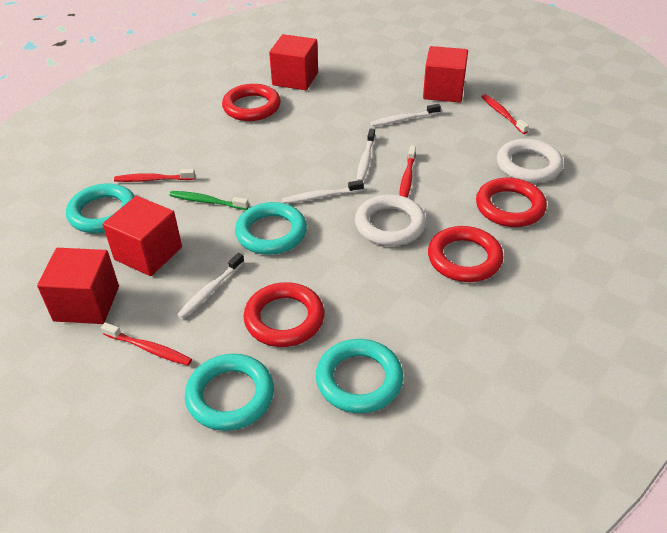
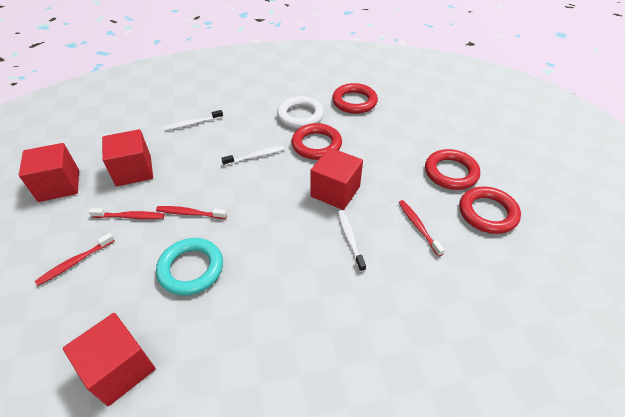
green toothbrush: [169,191,249,210] = 1 -> none = 0
turquoise ring: [66,183,135,233] [185,354,274,431] [235,202,307,255] [316,339,403,413] = 4 -> [156,238,223,296] = 1
white ring: [355,194,426,246] [497,139,563,183] = 2 -> [277,96,324,129] = 1
white toothbrush: [177,253,244,319] [282,180,364,204] [357,129,375,181] [370,104,441,126] = 4 -> [164,110,223,131] [221,146,284,166] [338,210,366,272] = 3

